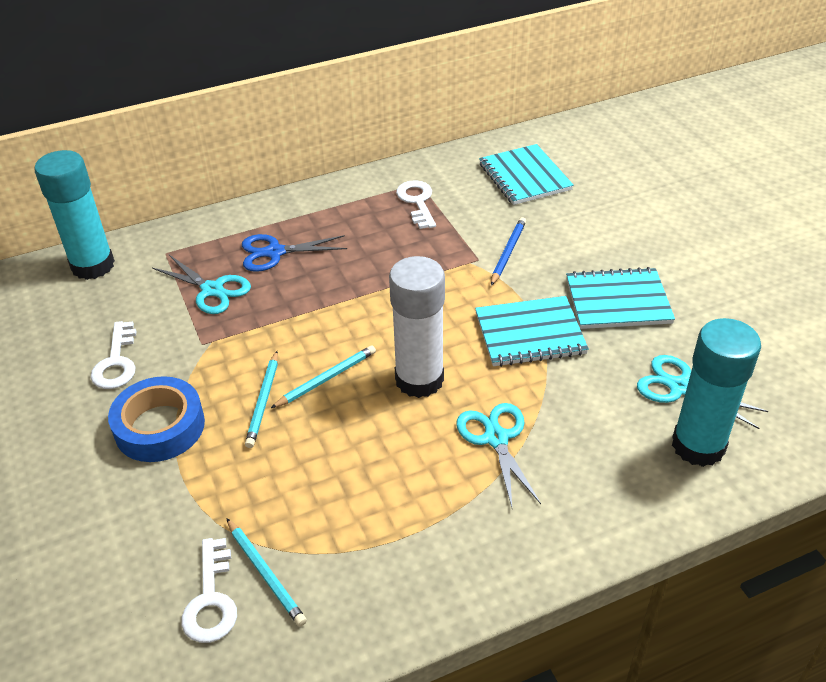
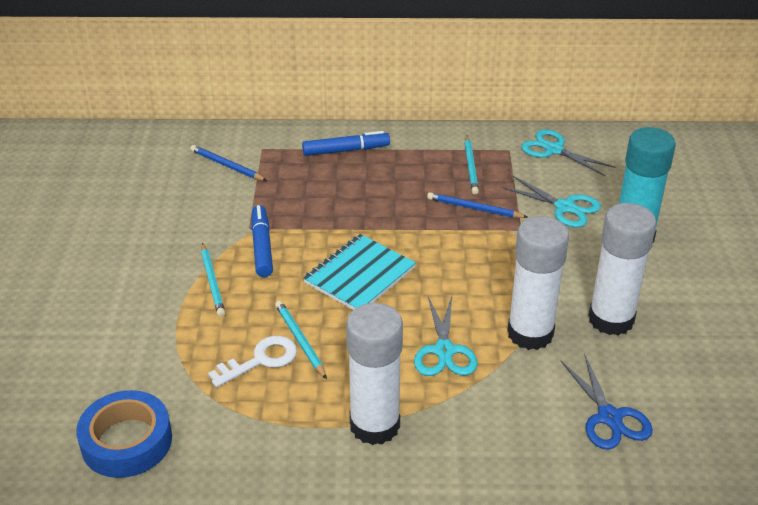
blue marker: none = 0 -> [251,205,273,277] [302,131,390,156] = 2
blue pencil: [491,217,526,286] = 1 -> [190,145,267,181] [427,192,527,218] = 2
turquoise glue stick: [35,150,115,280] [672,318,761,467] = 2 -> [619,127,676,243] = 1
turquoise notebook: [475,296,589,367] [479,144,574,205] [566,267,675,329] = 3 -> [303,234,416,310] = 1
white glue stick: [389,256,445,398] = 1 -> [346,303,403,445] [507,216,569,350] [588,203,656,335] = 3
white key: [90,321,136,389] [181,538,237,643] [396,180,436,229] = 3 -> [208,336,297,387] = 1

